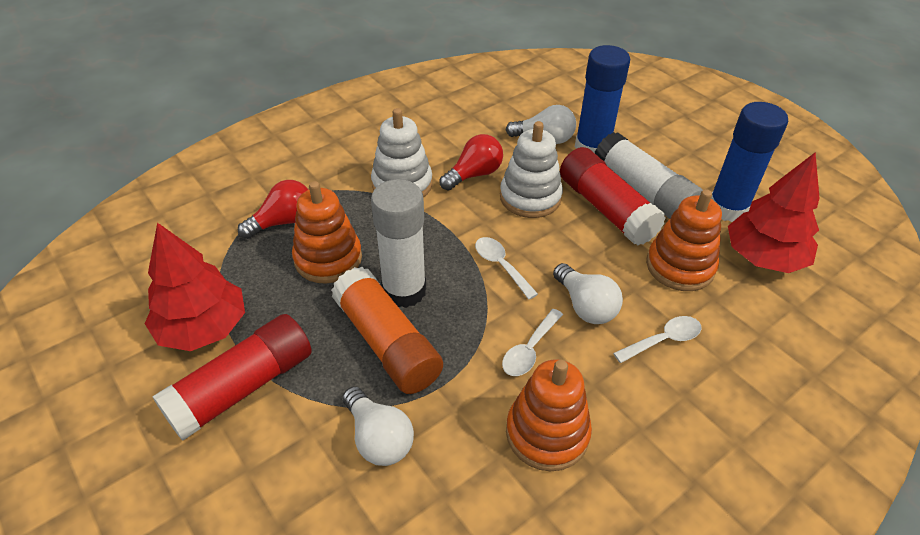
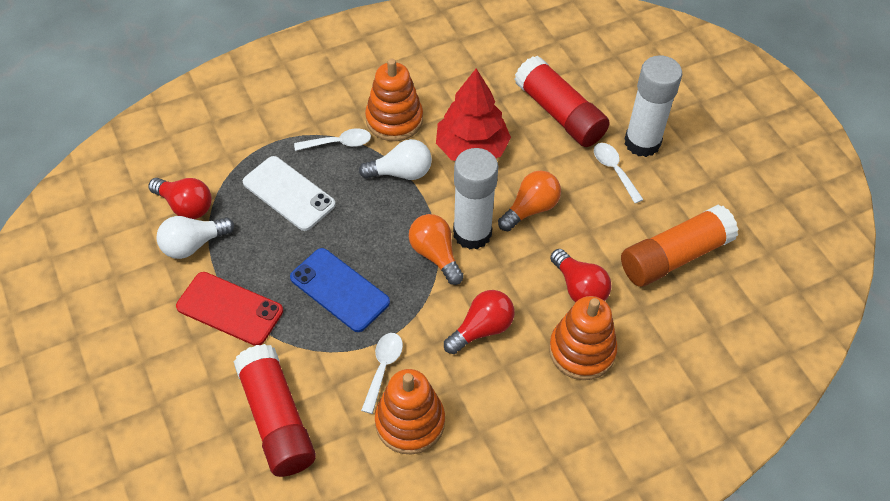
blue glue stick: [575,45,630,153] [711,102,788,222] = 2 -> none = 0
blue phone: none = 0 -> [290,248,390,332] = 1
orange light bulb: none = 0 -> [409,214,464,285] [498,170,561,231] = 2
red light bulb: [238,180,308,239] [440,134,503,191] = 2 -> [149,178,212,219] [444,290,515,354] [550,249,612,303] = 3
red phone: none = 0 -> [176,272,283,346] = 1
red tree: [145,223,245,351] [728,152,819,273] = 2 -> [436,69,511,161] = 1
white light bulb: [342,386,414,466] [506,105,576,144] [553,263,623,324] = 3 -> [156,216,234,259] [359,139,432,180] = 2
white phone: none = 0 -> [243,156,336,231] = 1
white stacking toy: [371,108,433,198] [500,121,563,218] = 2 -> none = 0

